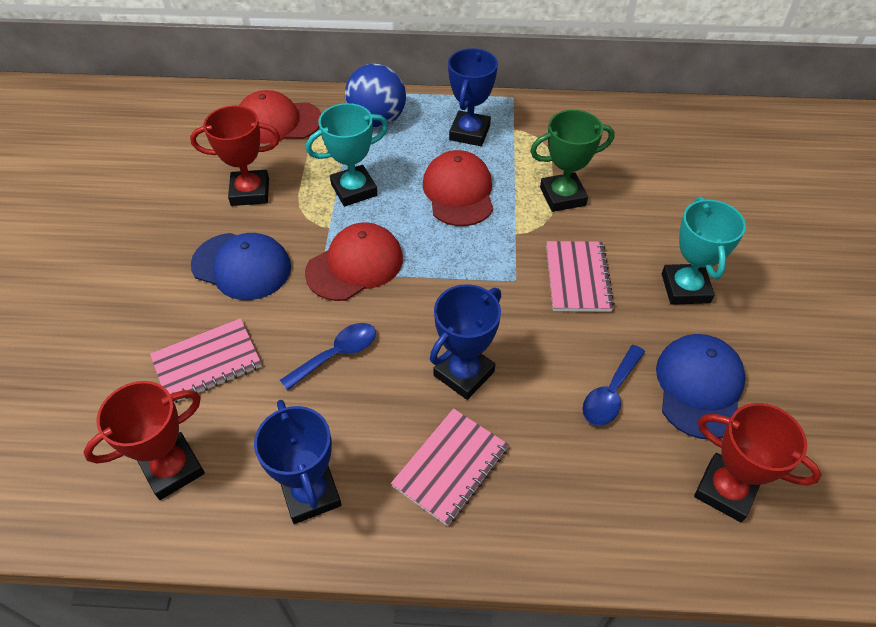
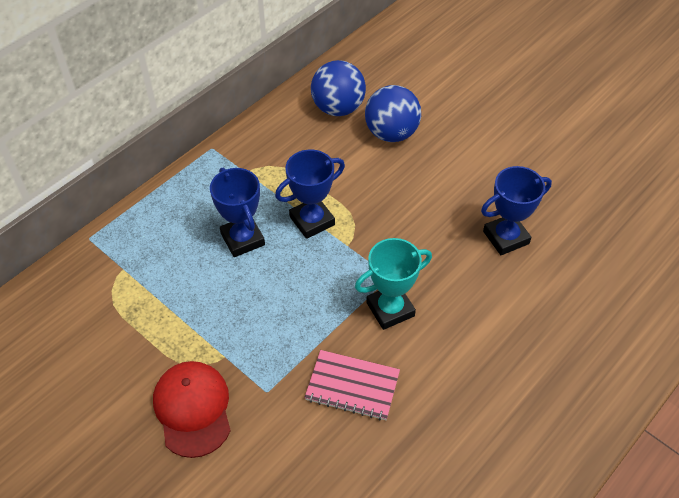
blue ball: [345,64,406,127] = 1 -> [311,60,366,116] [365,85,421,142] = 2
blue cap: [191,233,291,300] [656,334,746,439] = 2 -> none = 0
blue spoon: [280,323,376,391] [582,345,645,426] = 2 -> none = 0
green trophy: [530,110,615,212] = 1 -> none = 0
pink notebook: [150,318,262,403] [391,408,509,526] [546,241,615,312] = 3 -> [304,350,400,420] = 1
red cap: [239,90,321,144] [305,222,403,301] [423,150,493,226] = 3 -> [153,361,231,458] = 1
red trophy: [83,381,205,500] [190,106,280,206] [694,403,822,522] = 3 -> none = 0
turquoise trophy: [306,103,388,207] [662,197,746,305] = 2 -> [355,238,432,330] = 1

